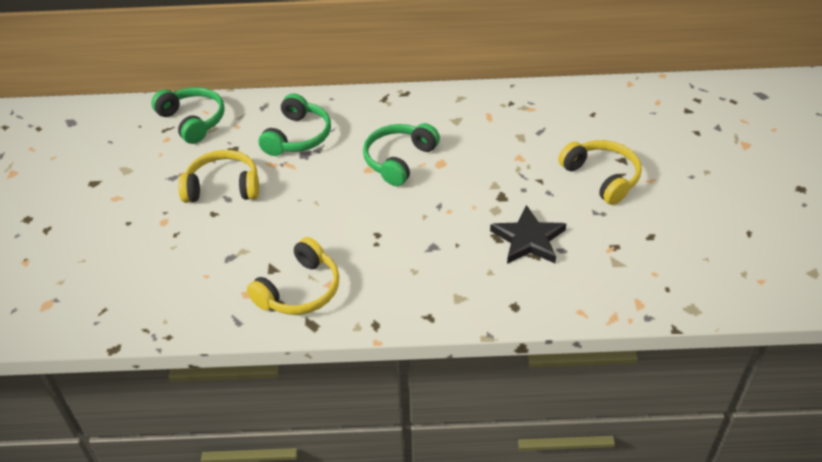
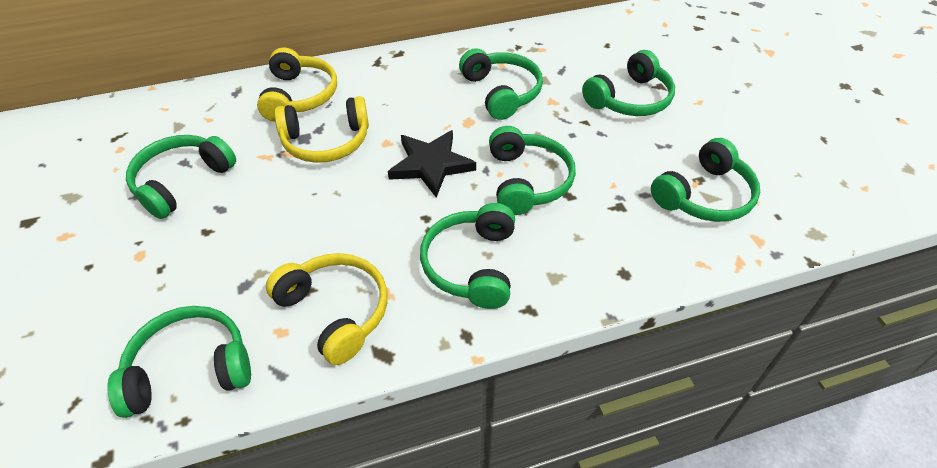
green headphones: [151,87,225,144] [259,93,331,156] [363,123,440,186] = 3 -> [108,306,251,418] [126,135,236,219] [420,203,515,309] [459,48,543,120] [489,126,576,215] [582,50,675,116] [651,138,760,222] = 7

